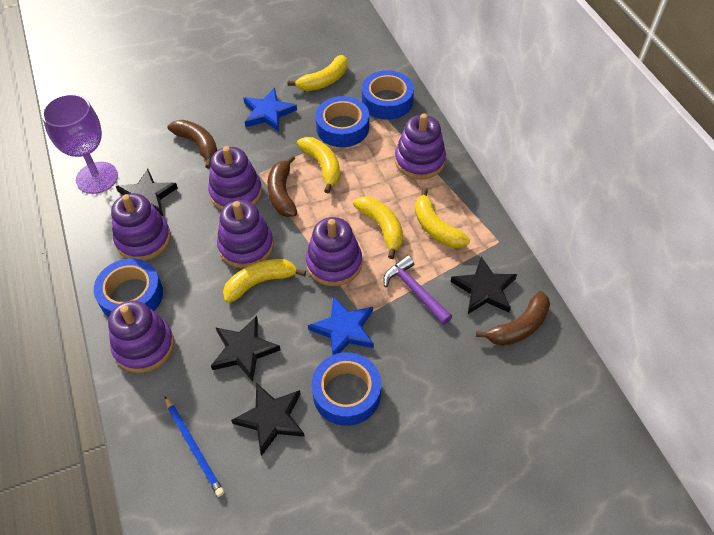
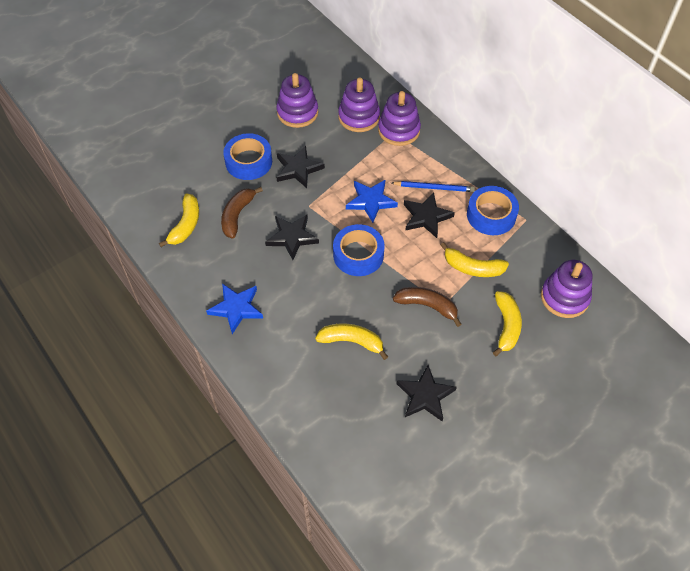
blue tape: [94,258,163,318] [311,352,381,426] [315,96,369,147] [362,70,414,120] = 4 -> [223,133,272,180] [333,224,385,276] [467,186,519,235] = 3
brown banana: [168,120,217,168] [267,155,297,217] [476,291,550,346] = 3 -> [221,187,263,238] [393,287,461,327] = 2
purple goblet: [42,94,118,194] = 1 -> none = 0
purple hammer: [383,255,452,325] = 1 -> none = 0
purple stacking toy: [108,300,174,373] [111,193,171,261] [208,146,262,210] [217,200,274,269] [306,217,362,286] [395,113,446,179] = 6 -> [276,73,318,128] [338,78,380,132] [378,91,421,146] [541,260,593,318] = 4
yellow banana: [223,259,306,303] [288,55,348,91] [297,137,340,193] [353,197,403,259] [415,188,470,248] = 5 -> [159,194,199,247] [315,324,388,360] [441,242,509,277] [493,291,522,356] = 4

